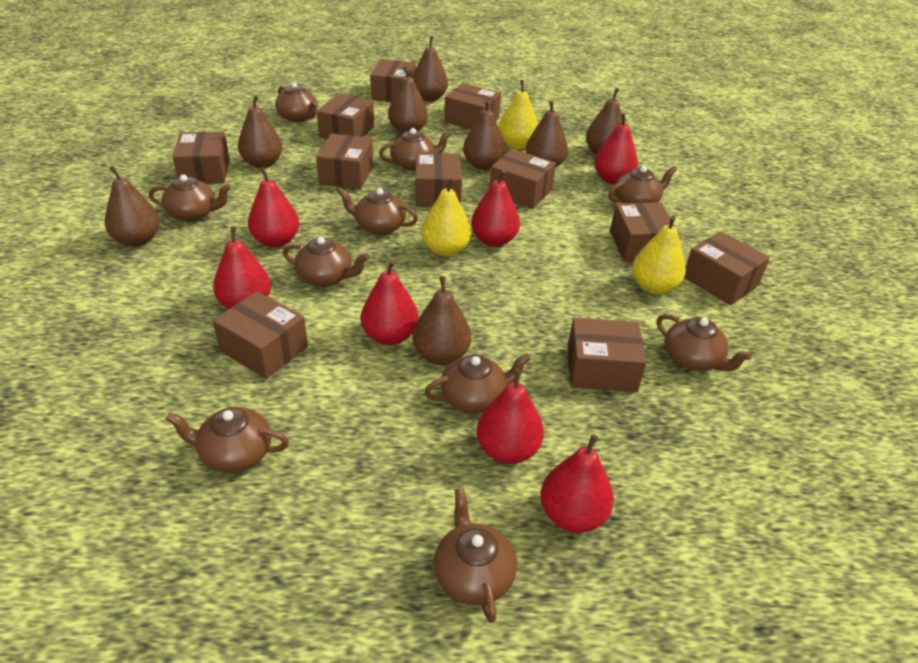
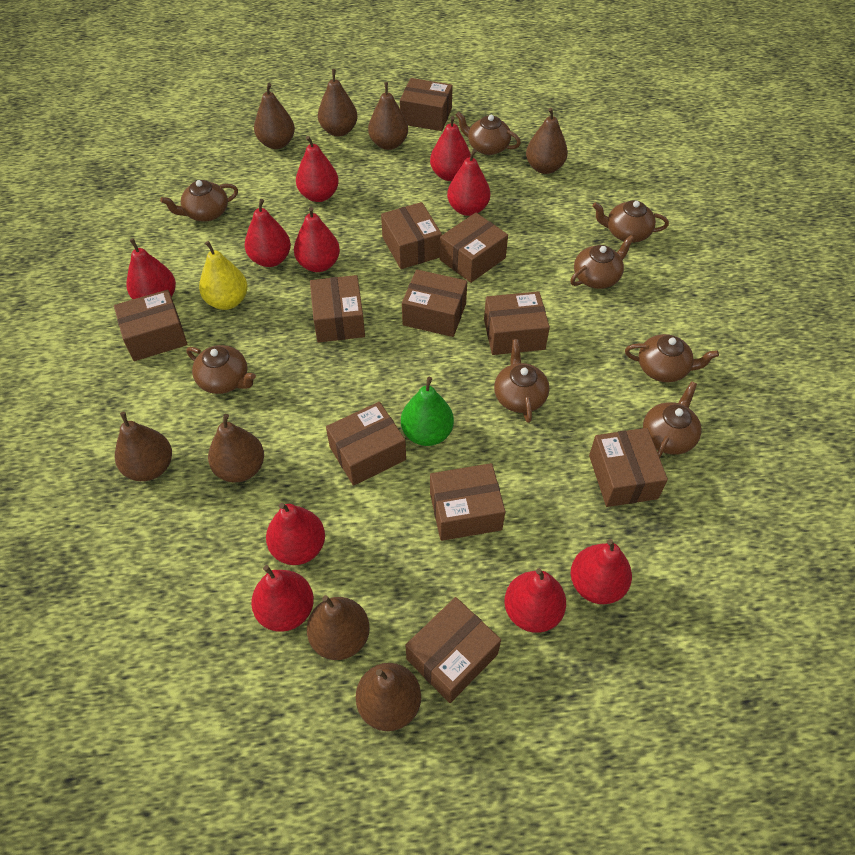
brown teapot: [149,174,231,221] [166,407,289,473] [275,82,318,122] [283,237,369,287] [337,187,418,235] [379,128,451,171] [425,353,530,414] [433,488,517,623] [608,166,677,203] [657,314,752,371] = 10 -> [160,180,238,222] [186,345,256,394] [456,111,521,155] [494,339,549,423] [570,235,635,289] [592,200,669,243] [625,334,719,382] [643,382,701,458] = 8
green pear: none = 0 -> [401,377,454,446] = 1
red pear: [213,226,271,309] [248,167,299,248] [361,260,419,345] [471,170,520,247] [477,368,544,464] [540,434,614,533] [594,113,638,184] = 7 -> [126,238,176,299] [244,199,291,267] [251,565,314,632] [266,503,325,565] [294,207,340,272] [296,136,339,202] [430,116,471,181] [447,149,490,216] [504,568,566,633] [571,539,632,604] = 10
yellow pear: [422,178,471,257] [499,80,538,149] [632,216,686,294] = 3 -> [199,241,248,310] = 1

